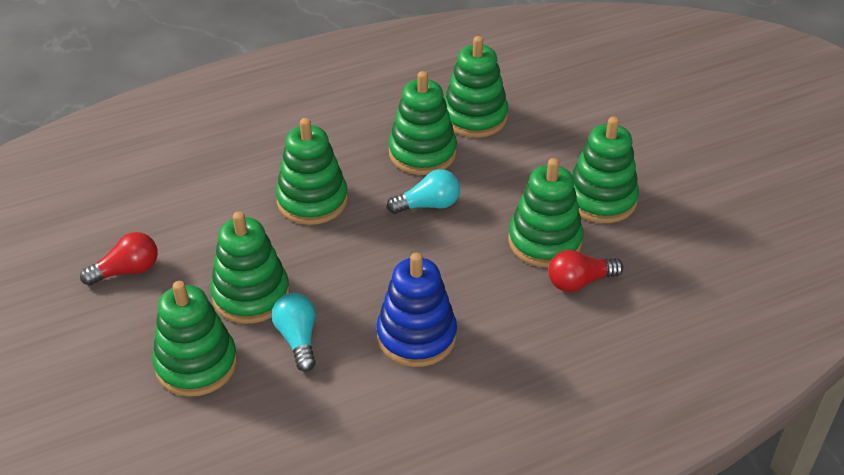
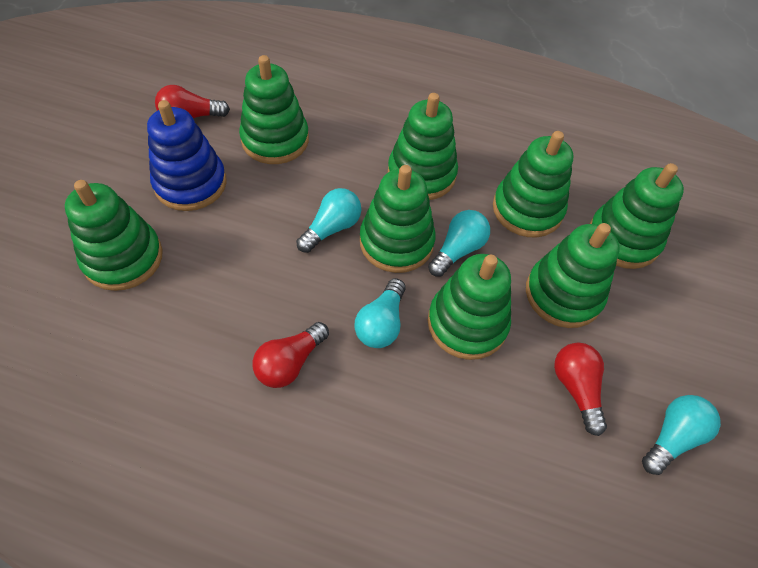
green stacking toy: [152,281,237,397] [210,211,290,324] [276,118,348,225] [388,71,457,175] [445,36,508,138] [508,158,583,268] [572,117,639,223] = 7 -> [65,180,163,291] [239,55,309,164] [360,165,436,273] [388,93,458,200] [428,254,511,360] [493,131,573,237] [526,223,620,328] [589,163,684,269] = 8
red light bulb: [80,232,158,286] [548,250,623,292] = 2 -> [155,85,230,118] [253,322,329,388] [554,342,607,436] = 3
turquoise light bulb: [272,293,316,372] [387,169,460,214] = 2 -> [296,188,361,253] [354,278,406,348] [428,210,490,277] [642,395,721,475] = 4

